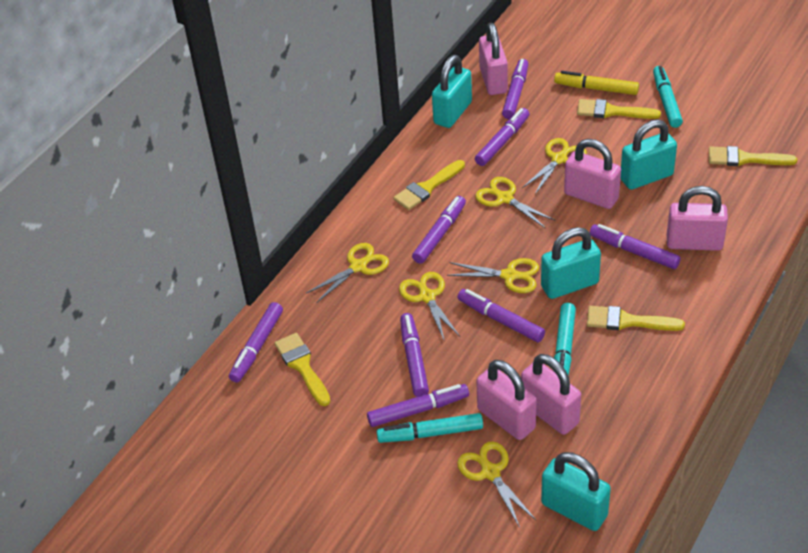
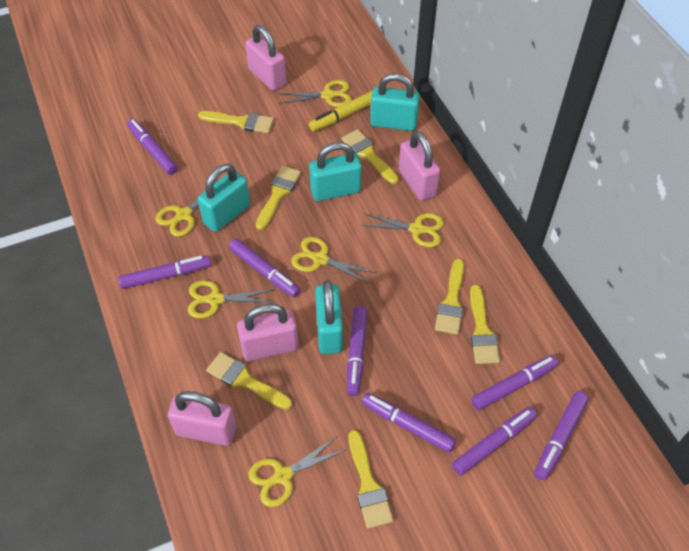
pink padlock: [476,360,536,440] [479,23,508,95] [521,354,581,435] [564,139,621,209] [667,186,728,251] = 5 -> [168,391,236,446] [237,304,299,361] [245,25,287,91] [399,131,440,201] = 4
turquoise marker: [376,413,483,443] [554,303,576,375] [653,66,683,128] = 3 -> none = 0
yellow brush: [275,333,331,406] [394,160,465,210] [577,99,661,119] [587,306,685,331] [709,146,797,166] = 5 -> [198,111,274,134] [206,352,292,410] [256,166,301,230] [342,129,399,184] [349,430,394,529] [435,259,464,335] [470,285,500,364] = 7

